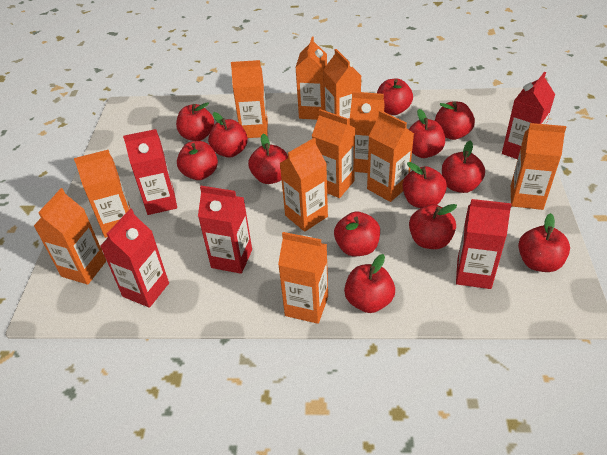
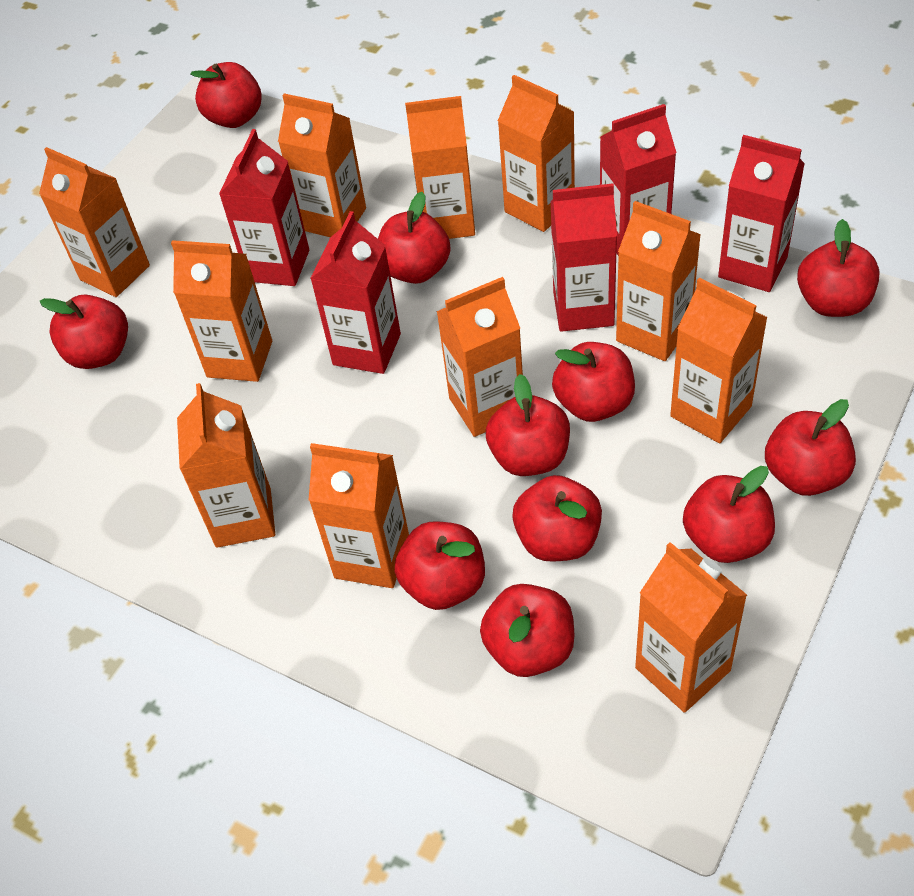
red apple: [176,102,214,141] [177,141,218,180] [208,112,248,158] [248,134,288,184] [334,212,380,256] [344,254,395,313] [377,79,413,115] [403,162,447,208] [408,109,445,158] [409,204,457,249] [435,101,475,140] [442,141,485,193] [518,213,570,272] = 13 -> [40,295,128,369] [190,62,262,128] [378,192,451,284] [395,521,485,610] [480,584,574,677] [486,374,570,476] [512,475,602,562] [552,342,635,422] [683,466,775,563] [765,399,856,496] [797,219,880,317] = 11

